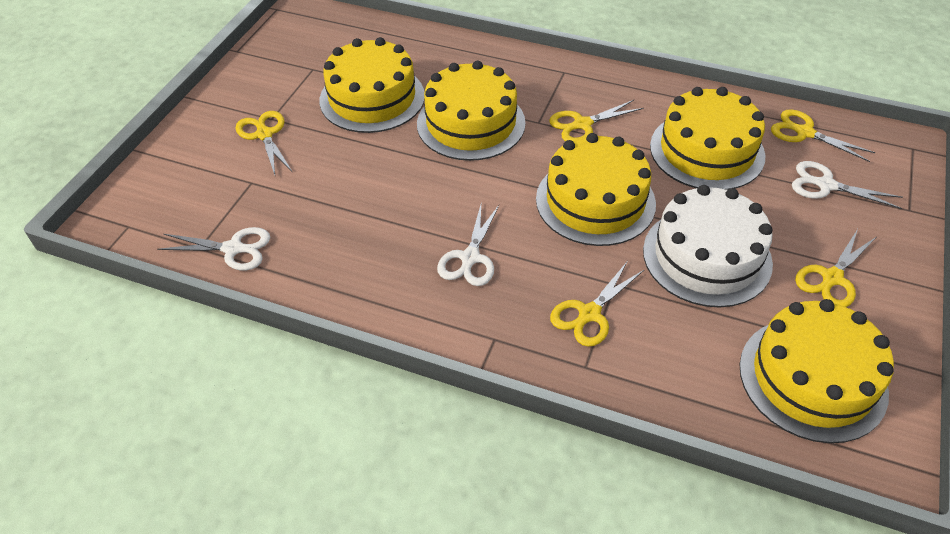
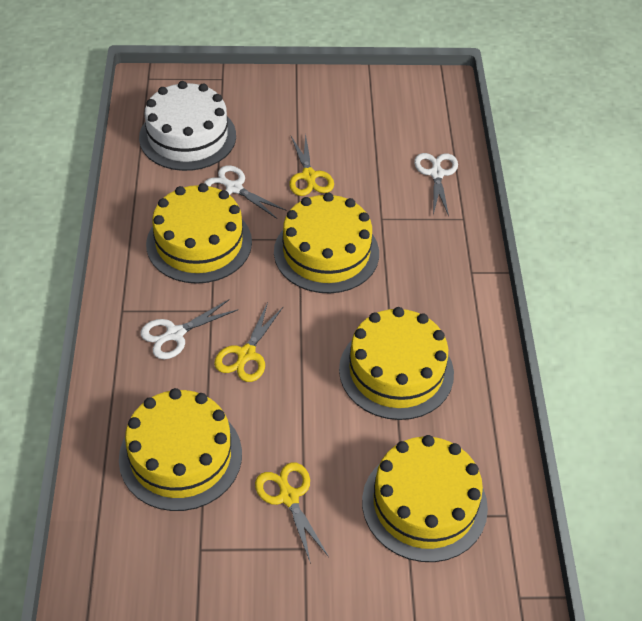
yellow scissors: [235,111,292,175] [549,100,644,141] [550,261,645,347] [771,109,875,162] [795,229,876,307] = 5 -> [214,302,283,382] [255,462,329,564] [289,133,334,196] = 3

